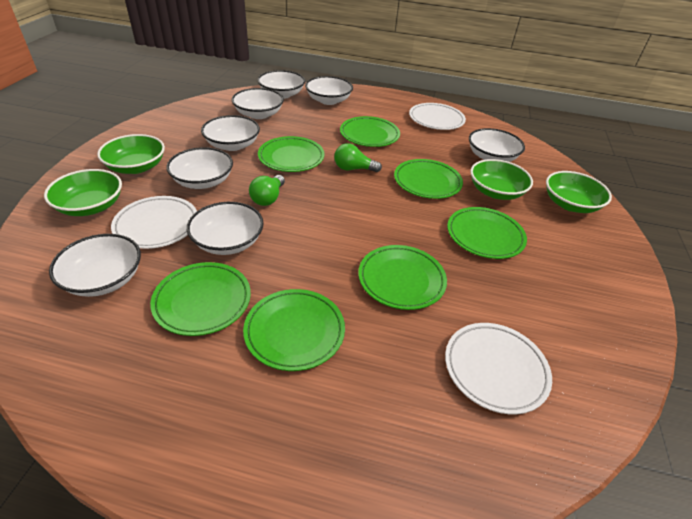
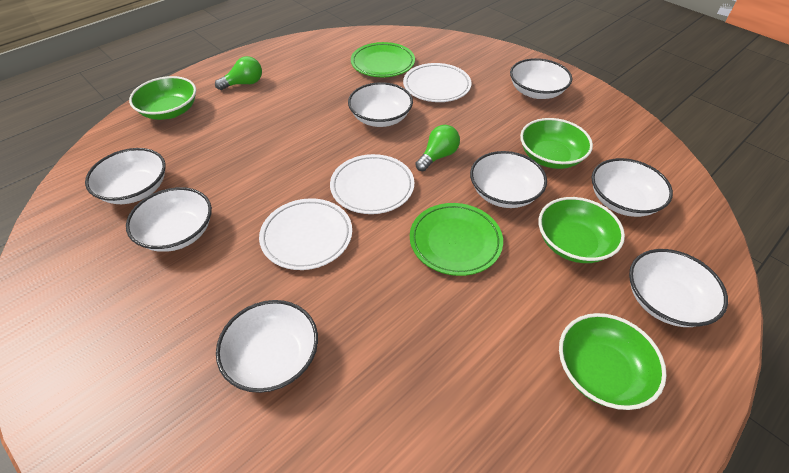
green plate: [150,262,251,336] [243,289,345,371] [258,136,325,172] [340,116,400,147] [358,245,447,310] [394,159,463,199] [447,207,527,259] = 7 -> [351,42,415,77] [410,203,503,276] = 2

